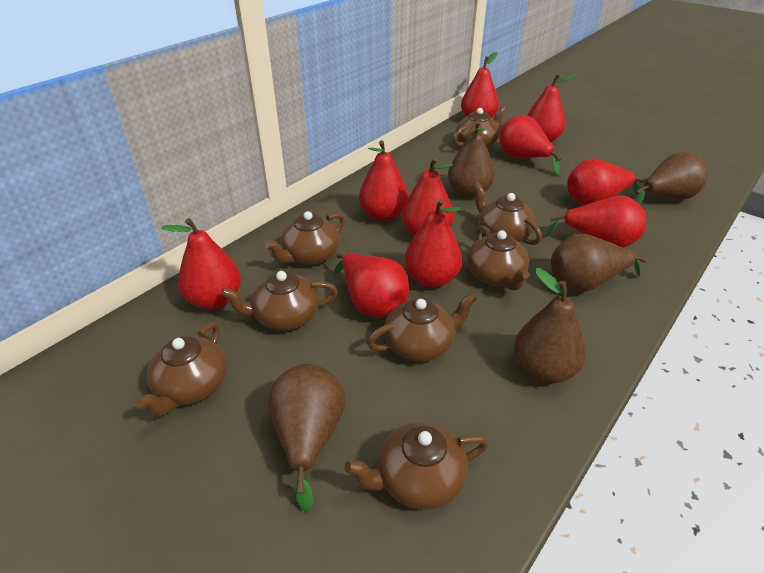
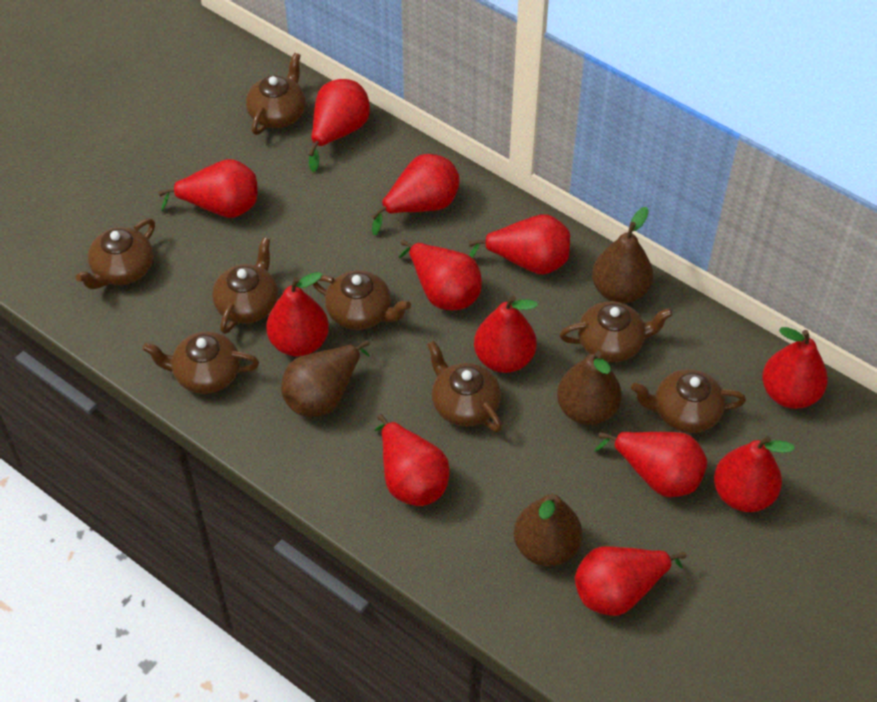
brown pear: [268,364,345,512] [448,121,495,198] [514,268,586,383] [551,234,647,292] [633,152,708,205] = 5 -> [281,340,370,417] [514,493,582,566] [557,351,622,425] [592,207,653,303] = 4
red pear: [162,218,241,310] [335,253,409,317] [359,140,408,221] [402,157,454,236] [404,199,462,288] [461,52,499,118] [499,115,562,175] [527,74,576,142] [545,195,646,248] [567,158,644,206] = 10 -> [158,159,258,218] [266,272,329,356] [308,79,370,172] [371,154,460,235] [374,414,450,506] [399,240,482,310] [468,214,570,275] [474,296,538,373] [575,546,687,616] [595,432,707,497] [714,436,795,512] [762,327,828,409] = 12

